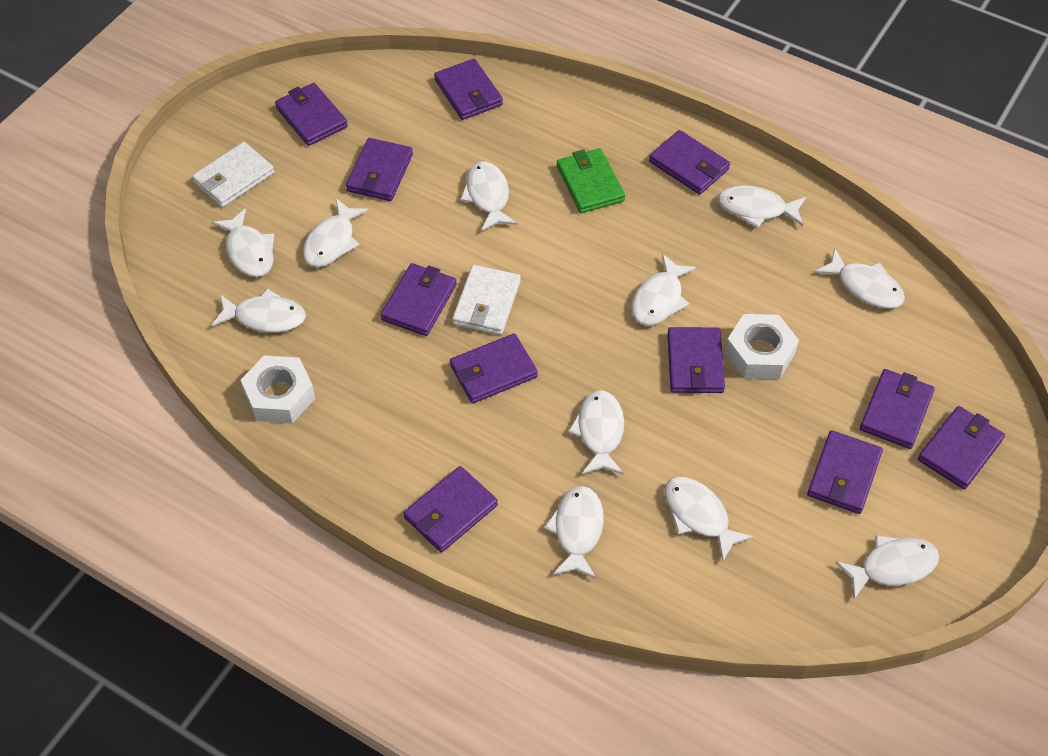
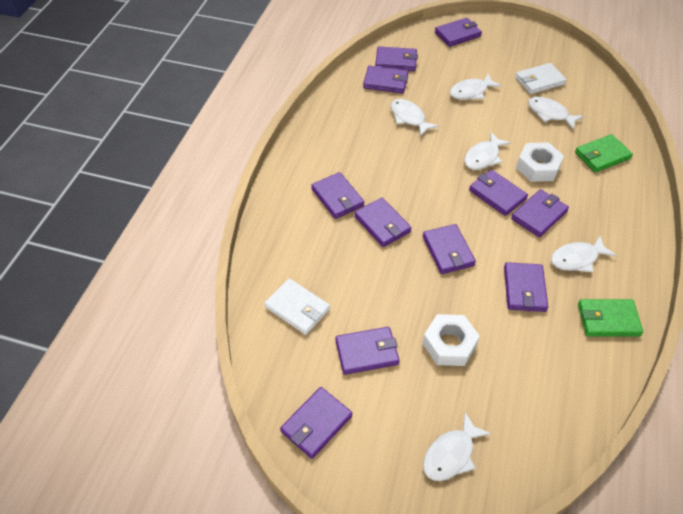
green wallet: [557,148,625,213] = 1 -> [575,134,633,173] [578,299,643,337] = 2
white fish: [211,289,306,333] [212,208,274,277] [303,198,369,267] [460,162,517,231] [544,486,604,579] [568,390,624,475] [632,254,697,326] [664,477,754,562] [718,185,806,228] [814,249,905,309] [835,535,939,599] = 11 -> [391,99,439,136] [423,412,491,481] [450,73,502,100] [464,132,511,170] [528,97,584,129] [551,236,616,272] = 6

